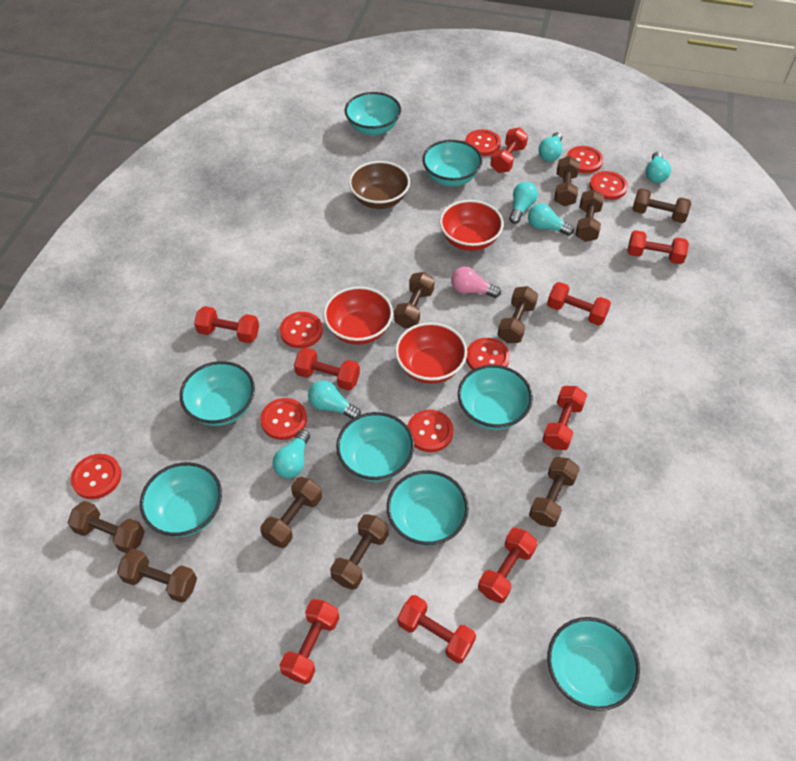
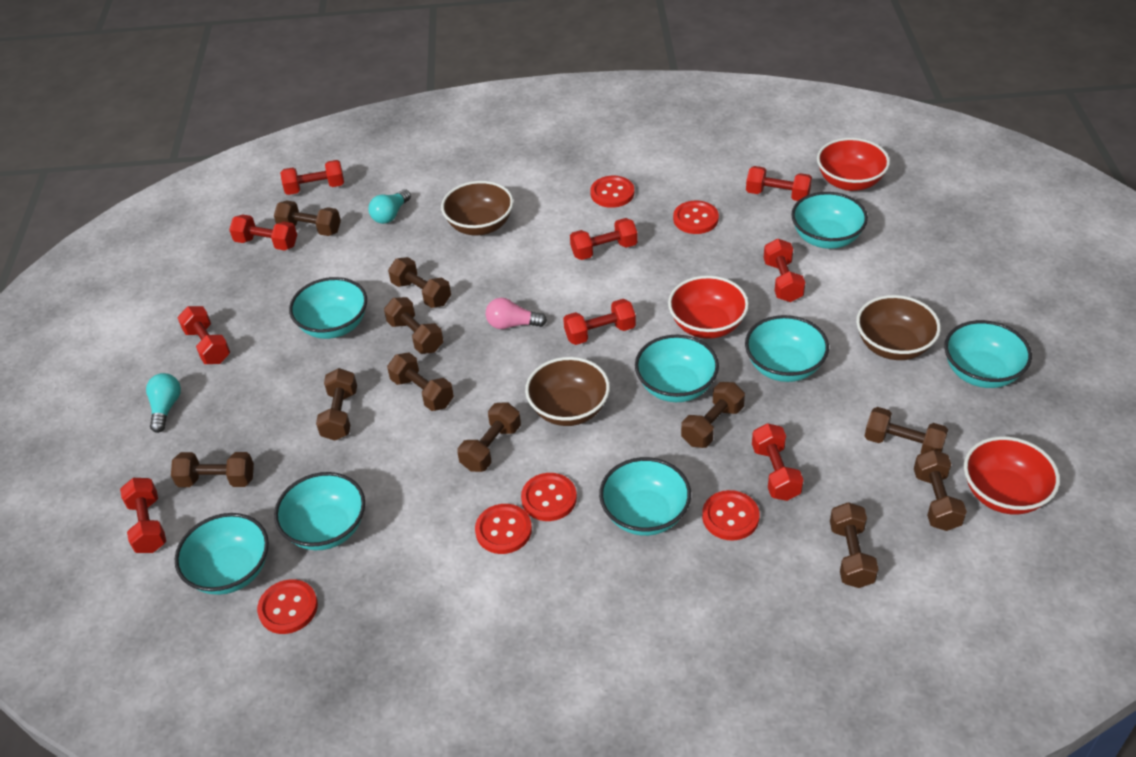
brown bowl: [349,161,410,209] = 1 -> [441,181,513,236] [525,357,610,426] [856,295,941,360] = 3
brown dumbbell: [67,501,145,553] [117,549,197,603] [260,477,322,548] [330,514,389,590] [394,272,435,328] [497,286,538,343] [529,457,580,527] [554,156,580,206] [575,189,604,242] [632,188,691,223] = 10 -> [171,452,254,487] [274,200,341,236] [316,368,357,441] [384,297,443,354] [387,353,454,411] [388,257,451,308] [457,402,521,472] [681,382,745,448] [830,502,879,588] [865,407,948,454] [914,449,967,531] = 11
red button: [71,454,122,499] [260,398,307,440] [280,312,323,348] [407,410,454,452] [465,129,501,156] [466,338,510,370] [567,146,603,173] [589,171,628,200] = 8 -> [257,579,318,634] [475,504,532,554] [521,473,577,521] [590,176,634,208] [673,201,719,234] [702,490,760,540] = 6
turquoise light bulb: [272,429,310,478] [308,380,361,419] [509,182,538,224] [528,203,574,236] [538,132,562,162] [646,152,671,183] = 6 -> [146,373,181,433] [368,189,411,224] = 2

